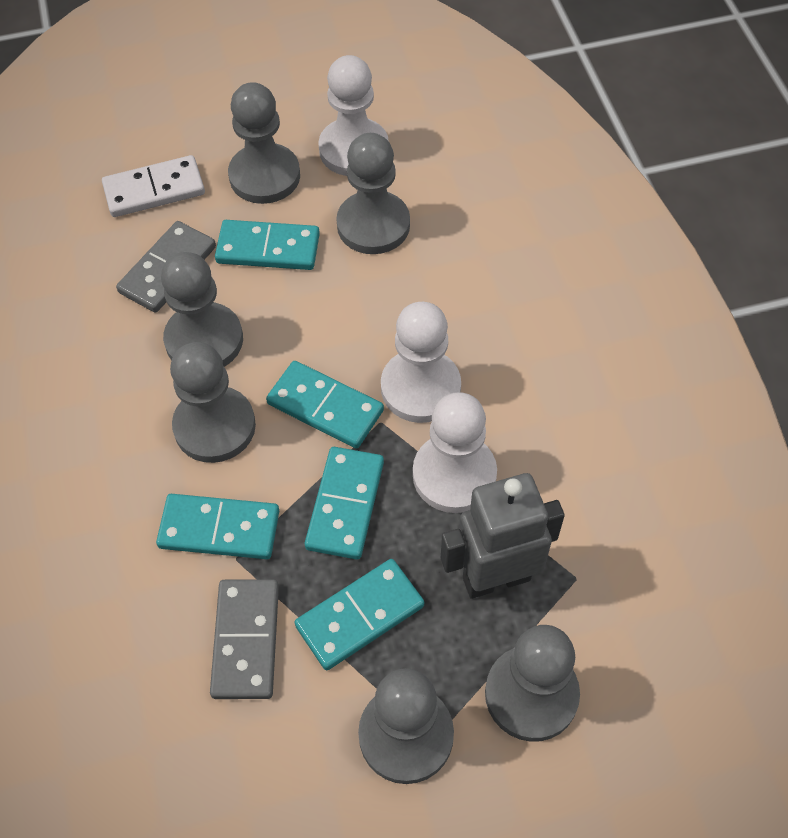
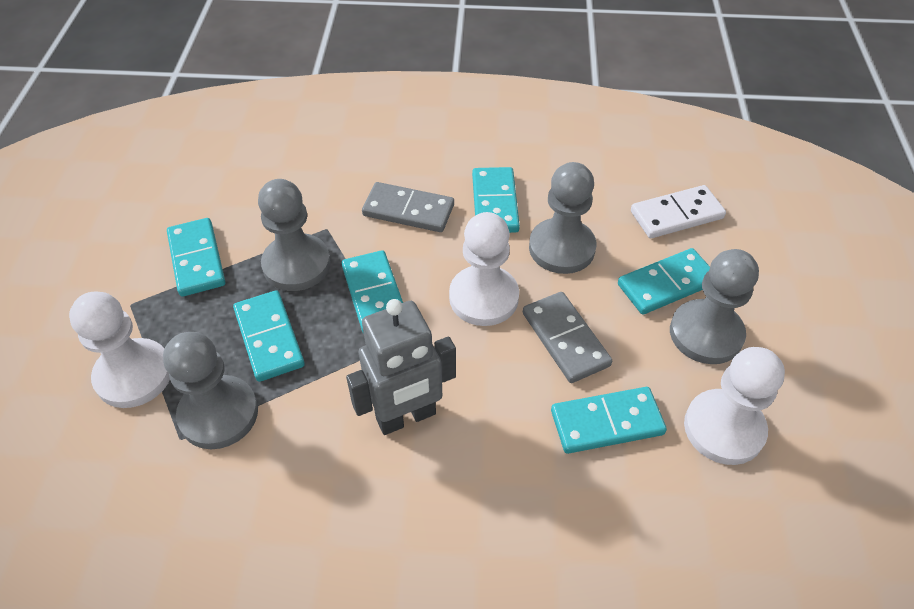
grey pawn: [161,252,243,367] [170,342,256,463] [228,82,300,204] [336,133,410,254] [358,668,454,784] [485,625,580,742] = 6 -> [163,332,258,449] [258,179,331,291] [529,162,596,274] [670,249,759,364] = 4
turquoise domino: [156,494,279,559] [215,220,320,270] [266,361,384,449] [294,559,424,670] [305,447,384,560] = 5 -> [167,218,225,297] [233,290,305,382] [341,250,403,334] [472,167,520,233] [551,387,667,454] [618,248,710,314] = 6

